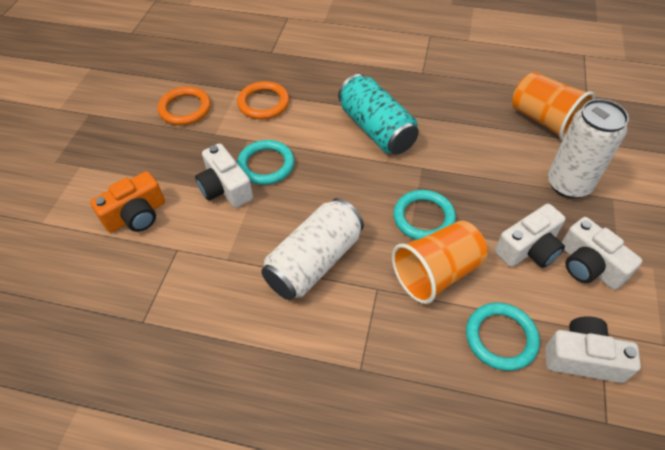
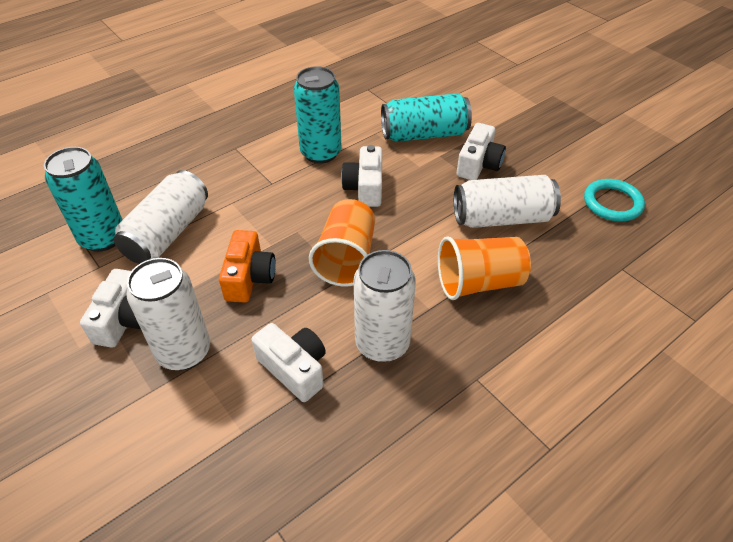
orange ring: [158,87,211,125] [237,81,289,119] = 2 -> none = 0
turquoise can: [338,74,419,154] = 1 -> [44,147,122,252] [294,66,341,164] [381,93,472,142] = 3
turquoise ring: [237,140,295,185] [393,190,456,240] [466,303,540,371] = 3 -> [584,179,645,222] = 1
white can: [261,198,364,300] [548,99,629,199] = 2 -> [114,170,208,264] [126,258,210,371] [354,250,416,362] [454,175,561,228] = 4

